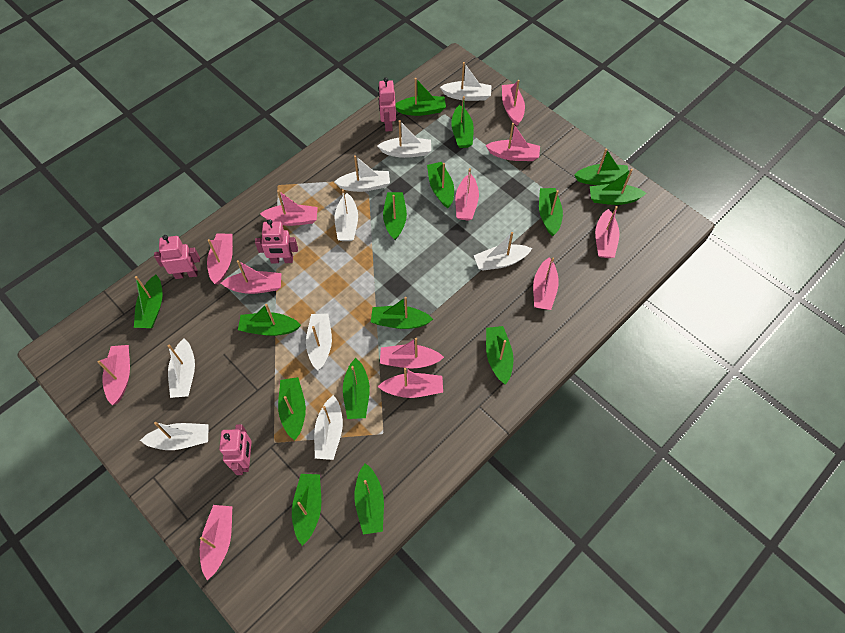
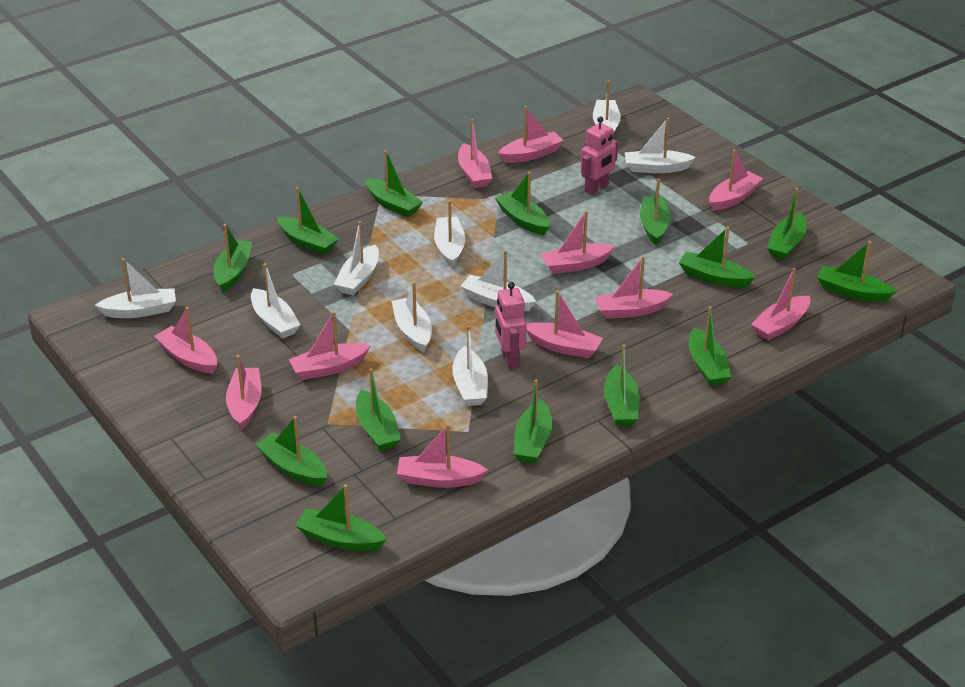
green boat: [134,275,163,328] [238,304,301,336] [278,377,306,440] [292,474,321,546] [343,358,370,419] [354,463,384,535] [371,297,433,329] [383,192,407,240] [395,78,446,116] [427,162,454,208] [451,96,474,148] [486,326,513,385] [539,188,563,236] [574,148,629,185] [590,169,646,205] = 15 -> [214,224,252,292] [256,416,327,486] [277,187,339,255] [295,485,387,551] [356,368,401,451] [366,150,423,217] [495,172,550,235] [514,380,552,463] [604,345,640,426] [640,179,671,245] [679,227,756,288] [689,306,732,386] [767,188,807,260] [817,241,896,302] = 14
pink boat: [97,345,130,405] [200,505,232,580] [207,233,233,284] [221,260,281,294] [260,190,318,226] [377,368,443,398] [380,338,444,369] [455,168,479,221] [485,123,540,161] [502,80,525,126] [533,257,559,310] [595,206,620,258] = 12 -> [154,307,217,374] [226,355,262,429] [289,311,371,380] [397,424,488,488] [458,119,492,188] [498,106,564,163] [526,290,603,358] [540,211,615,274] [594,256,673,319] [709,150,763,211] [751,268,811,341] = 11
pink robot: [154,235,200,279] [219,424,252,475] [255,219,298,263] [378,77,396,131] = 4 -> [495,282,527,368] [581,116,618,195] = 2

